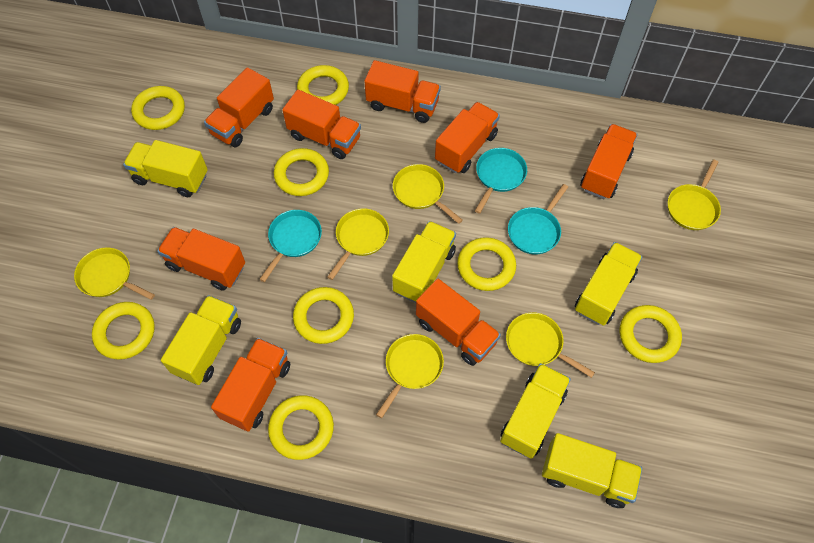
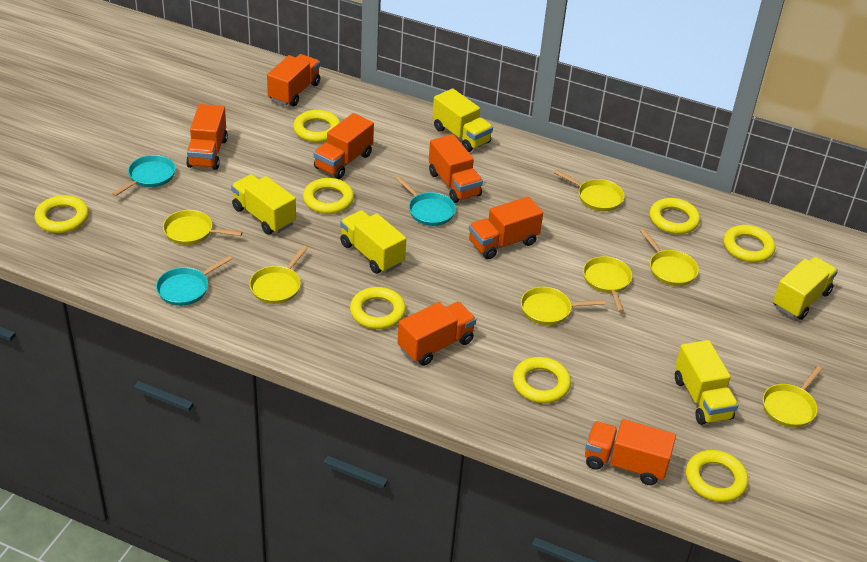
orange truck: [157,227,245,291] [204,67,274,147] [211,338,290,432] [282,90,361,159] [364,60,441,123] [416,279,501,366] [435,102,500,173] [580,124,638,199] = 8 -> [186,104,228,170] [267,54,320,106] [314,113,374,179] [398,302,476,366] [429,134,483,203] [469,196,543,259] [585,419,676,485] = 7
yellow pan: [74,247,155,300] [328,208,389,280] [376,334,444,418] [393,164,463,224] [506,312,595,378] [668,159,721,230] = 6 -> [163,210,243,245] [249,246,308,304] [521,287,605,325] [554,170,625,211] [583,256,632,312] [640,229,699,286] [763,366,822,428] = 7
yellow truck: [123,140,208,197] [161,295,241,385] [392,221,456,303] [500,363,571,459] [542,433,642,508] [575,242,642,326] = 6 -> [231,174,296,235] [340,210,406,274] [432,88,493,152] [675,340,739,425] [773,257,838,320] = 5

